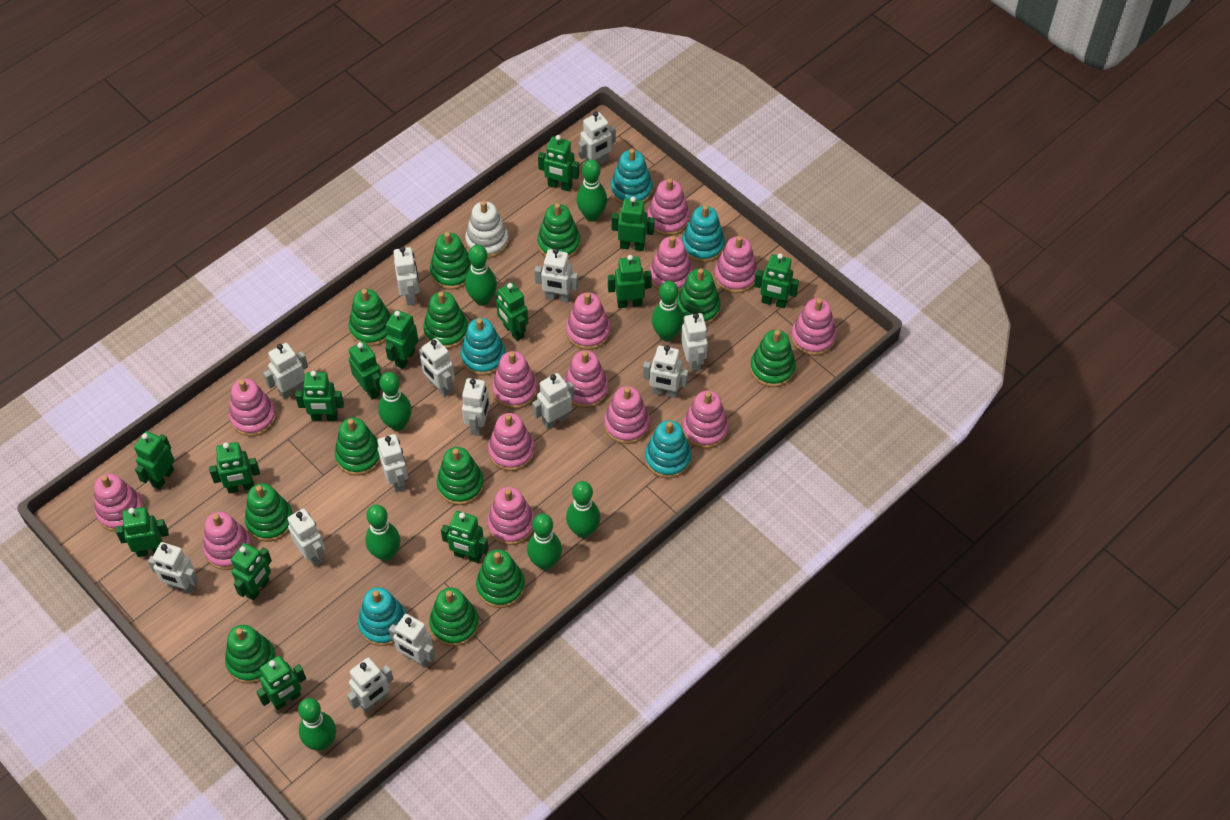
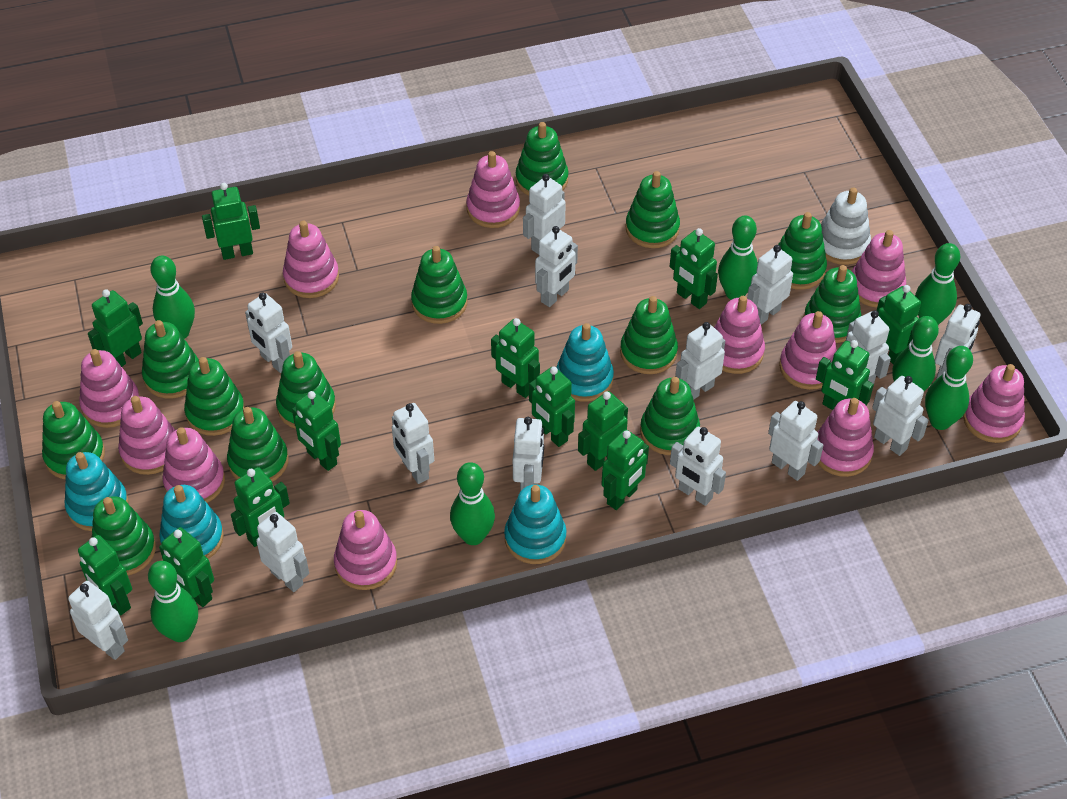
green bowling pin: [298,698,336,751] [365,505,400,561] [378,372,412,431] [465,245,497,306] [527,514,562,570] [566,481,601,538] [577,159,607,221] [652,281,684,341] = 8 -> [148,561,198,642] [150,255,195,339] [450,462,495,545] [718,216,758,300] [892,316,939,391] [915,243,960,325] [925,346,973,430] = 7
green robot: [116,507,169,557] [134,431,175,490] [209,442,260,494] [231,543,272,601] [256,656,306,710] [295,371,344,421] [349,341,382,400] [385,310,418,369] [441,511,489,563] [495,282,528,341] [538,135,579,192] [608,255,652,308] [611,197,655,251] [754,253,799,308] = 14 -> [78,535,132,616] [88,289,143,367] [159,527,214,607] [202,183,260,260] [231,467,290,547] [292,391,341,471] [491,318,540,398] [529,366,575,447] [578,391,628,471] [602,429,649,510] [670,228,718,309] [816,340,874,410] [877,285,921,365] = 13
green stacking toy: [225,625,276,684] [245,483,293,542] [335,417,380,476] [349,289,392,346] [423,292,468,349] [429,587,479,646] [430,232,471,290] [437,447,484,505] [476,549,525,608] [537,203,581,259] [677,268,721,325] [750,330,796,387] = 12 -> [42,401,105,479] [92,496,156,576] [142,320,199,399] [184,357,245,436] [227,407,289,482] [276,351,336,429] [411,246,467,324] [516,122,568,196] [620,296,678,374] [625,171,680,248] [640,377,700,455] [778,212,827,290] [804,265,862,343] = 13
pink stacking toy: [94,473,144,532] [203,512,253,570] [229,379,276,437] [487,487,535,545] [488,413,535,471] [492,351,538,409] [564,350,609,408] [566,292,611,350] [604,386,650,444] [647,178,690,236] [649,236,693,292] [683,391,729,449] [714,236,758,293] [791,298,836,356] = 14 -> [79,349,140,428] [118,396,175,475] [162,427,225,503] [283,221,339,298] [334,510,397,590] [466,151,520,228] [714,296,765,374] [779,311,837,390] [817,398,874,477] [852,230,906,307] [963,364,1025,443] = 11
turquoise stacking toy: [358,587,407,646] [460,318,506,375] [611,149,653,205] [645,420,692,478] [682,205,725,263] = 5 -> [65,452,129,531] [159,485,224,559] [504,485,566,564] [556,323,614,402] = 4

